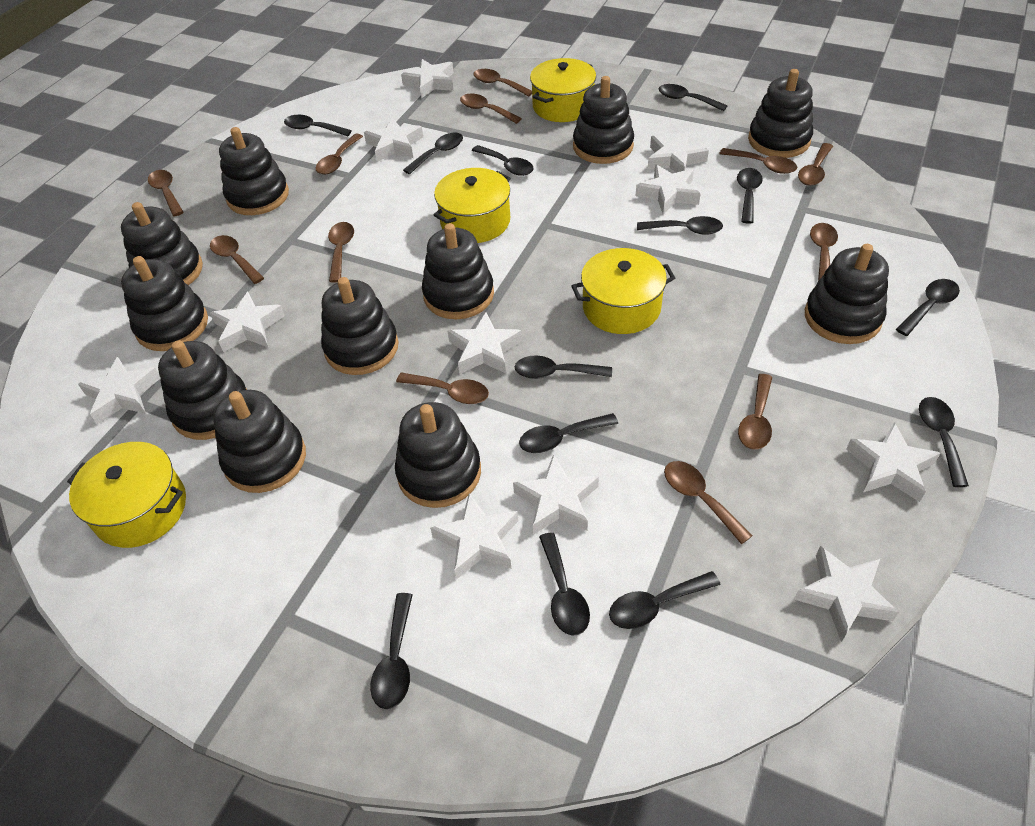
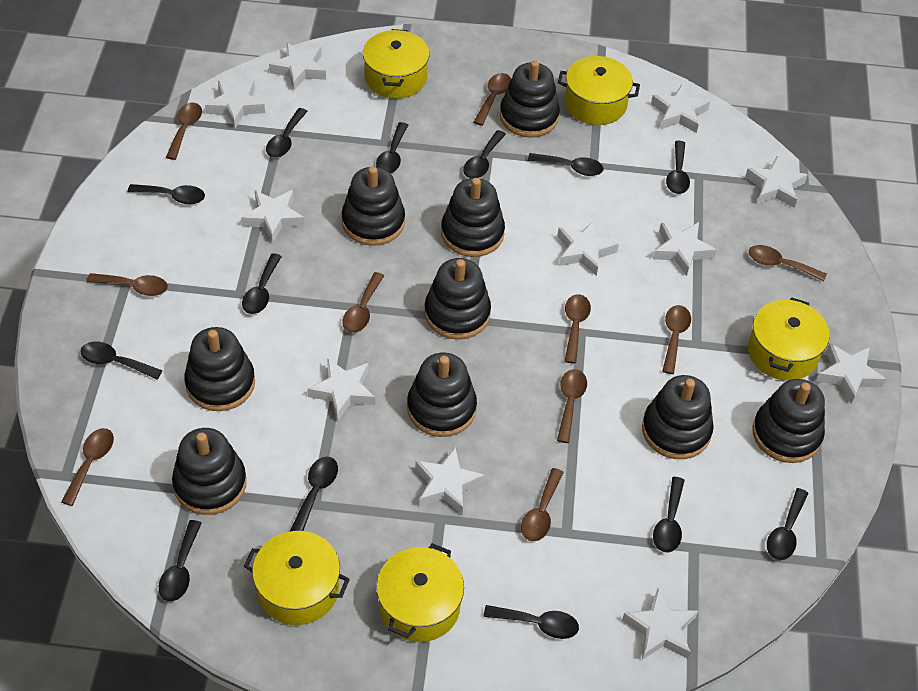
black stacking toy: [121,202,203,285] [121,256,208,351] [158,340,247,440] [213,390,306,493] [219,127,289,215] [321,277,399,375] [395,402,481,508] [422,223,494,319] [573,76,634,164] [748,69,813,158] [805,244,889,344] = 11 -> [172,428,247,515] [184,327,255,411] [342,166,405,246] [407,353,477,437] [424,258,491,340] [441,178,505,257] [500,60,560,137] [642,375,714,459] [752,379,825,463] = 9
brown spoon: [148,170,183,216] [210,235,264,284] [316,134,363,175] [328,222,354,283] [396,373,489,404] [460,94,522,124] [473,69,532,97] [664,461,753,544] [719,148,797,174] [738,374,772,450] [798,143,833,186] [810,223,838,281] = 12 -> [61,428,114,506] [87,273,168,296] [166,103,202,160] [342,272,384,333] [474,73,511,126] [521,468,564,541] [557,369,587,443] [564,294,591,364] [662,305,691,374] [749,245,827,281] = 10
yellow pot: [67,442,186,548] [434,168,511,243] [530,58,596,122] [571,248,675,334] = 4 -> [244,531,350,625] [363,29,429,99] [376,543,464,642] [558,56,640,125] [748,297,830,381] = 5

